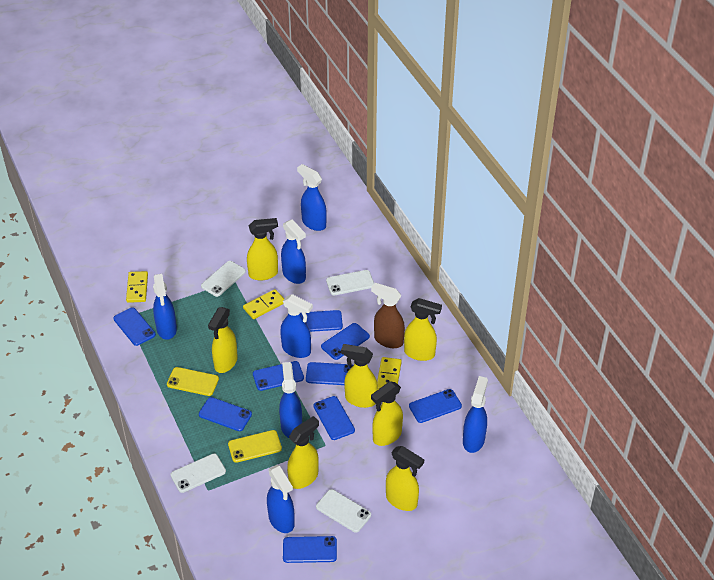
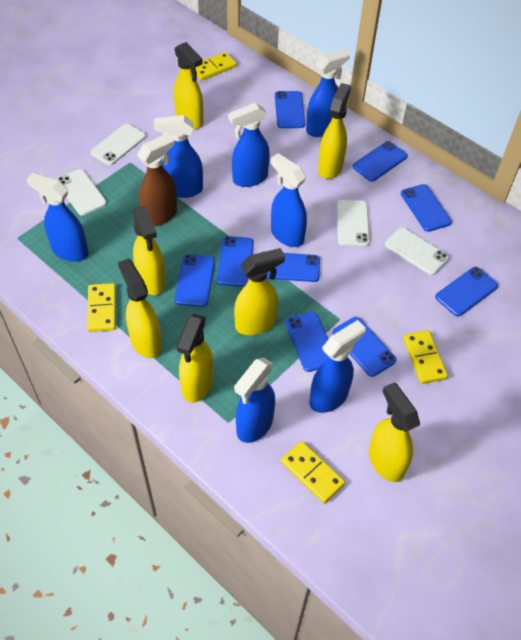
yellow domino: [126,271,148,303] [243,289,284,319] [377,357,402,389] = 3 -> [87,283,116,332] [195,52,237,81] [281,441,345,503] [403,330,448,384] = 4
yellow phone: [167,367,219,396] [228,430,282,463] = 2 -> none = 0

